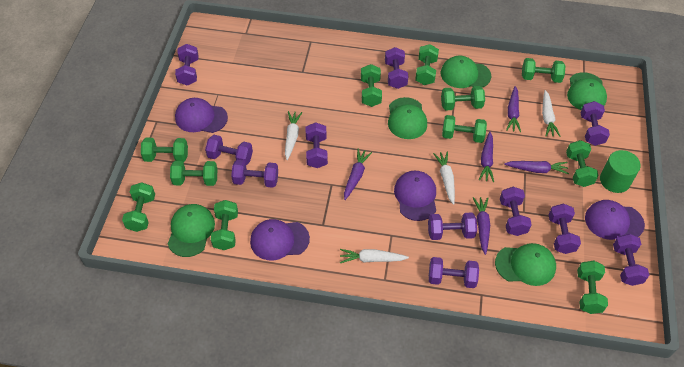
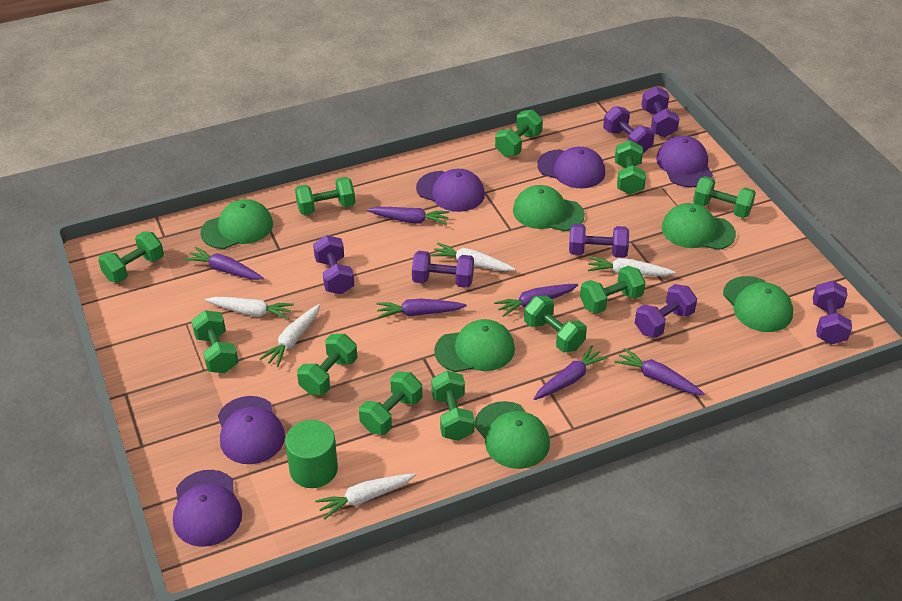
green cap: [168,204,215,257] [388,97,427,139] [441,56,491,88] [495,243,556,286] [567,72,607,110] = 5 -> [200,199,273,249] [434,319,515,372] [475,401,550,469] [513,185,585,231] [662,203,736,250] [723,276,793,332] = 6
purple cap: [175,98,228,133] [250,219,310,260] [394,171,436,221] [585,200,645,240] = 4 -> [173,470,242,547] [218,396,285,464] [416,169,485,212] [537,147,605,188] [656,136,713,187] = 5
purple carrot: [344,149,372,200] [473,197,490,255] [479,132,494,182] [504,161,569,174] [506,86,521,132] = 5 -> [184,247,264,280] [367,207,450,225] [376,299,467,318] [494,284,578,317] [534,346,608,400] [614,348,705,395] = 6
purple dumbbell: [175,44,199,86] [205,135,253,165] [231,160,278,188] [306,122,328,168] [385,47,408,89] [428,213,477,240] [429,257,479,288] [500,187,532,236] [548,204,581,254] [580,101,610,146] [613,234,649,286] = 11 -> [313,235,354,294] [412,251,474,288] [569,224,629,258] [603,106,655,153] [635,284,697,338] [642,86,679,137] [813,281,852,345] = 7
white carrot: [285,111,302,160] [340,249,409,263] [433,151,455,205] [542,90,560,137] = 4 -> [205,297,294,319] [260,304,320,367] [315,473,415,520] [431,242,515,271] [588,257,676,276] = 5

